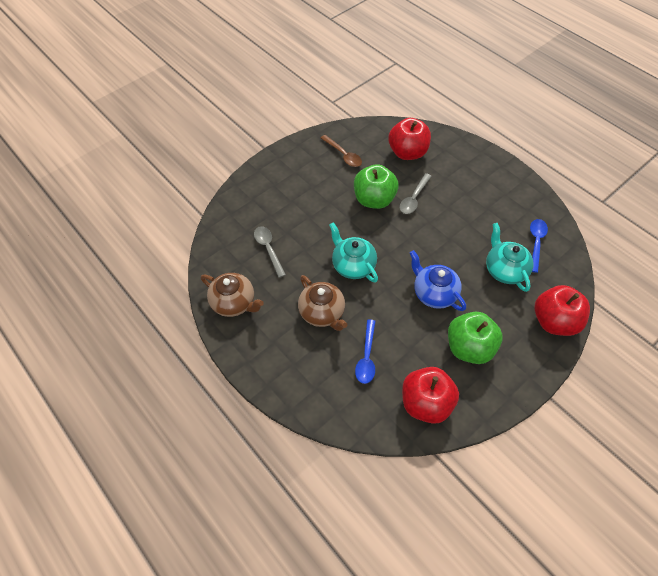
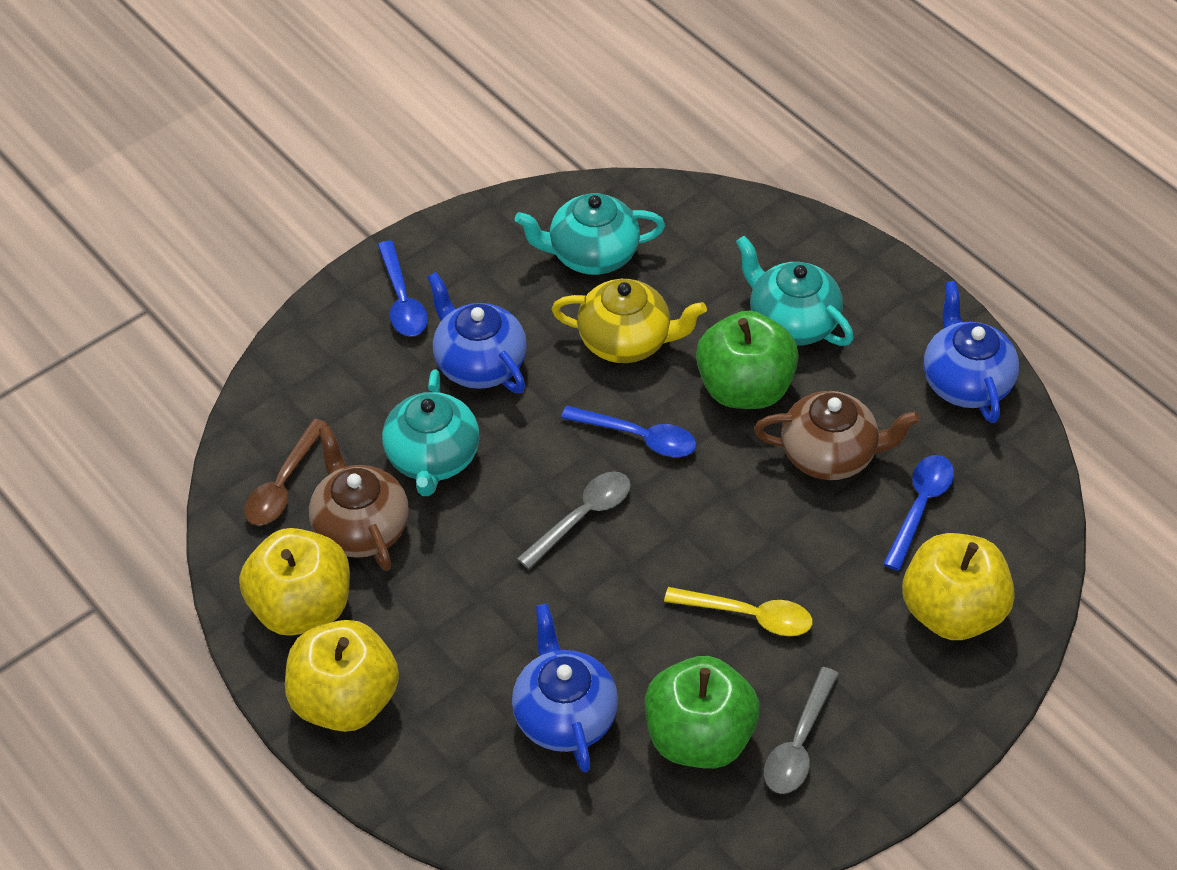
blue spoon: [355,319,375,384] [530,219,548,273] = 2 -> [378,241,428,336] [561,406,697,457] [883,455,954,571] = 3
blue teapot: [410,250,466,311] = 1 -> [427,272,527,393] [512,604,618,773] [924,281,1019,423] = 3
red apple: [388,118,431,160] [402,367,459,424] [534,285,590,336] = 3 -> none = 0
turquoise teapot: [329,222,378,283] [486,223,533,292] = 2 -> [382,370,480,496] [515,193,665,275] [736,236,854,346] = 3
yellow apple: none = 0 -> [239,528,350,636] [285,620,399,732] [902,533,1015,640] = 3
yellow spoon: none = 0 -> [664,587,813,636] = 1
yellow teapot: none = 0 -> [551,279,707,363] = 1

